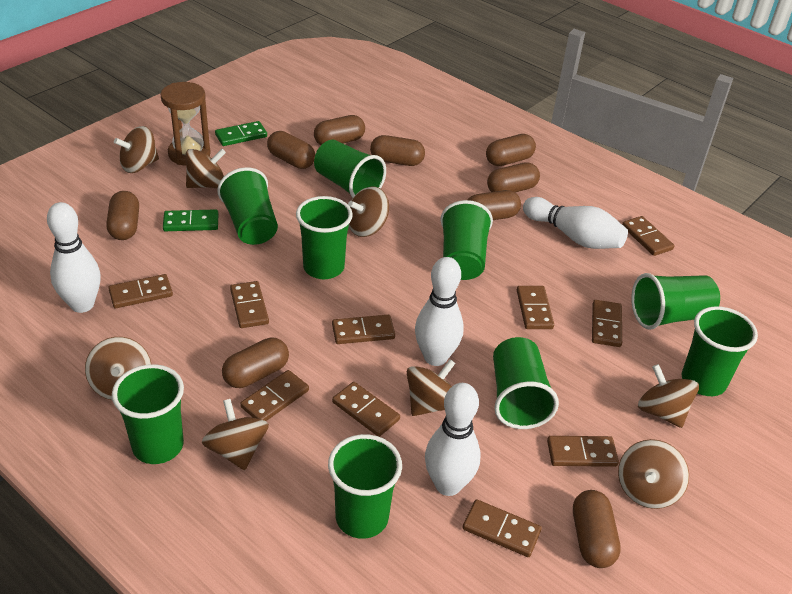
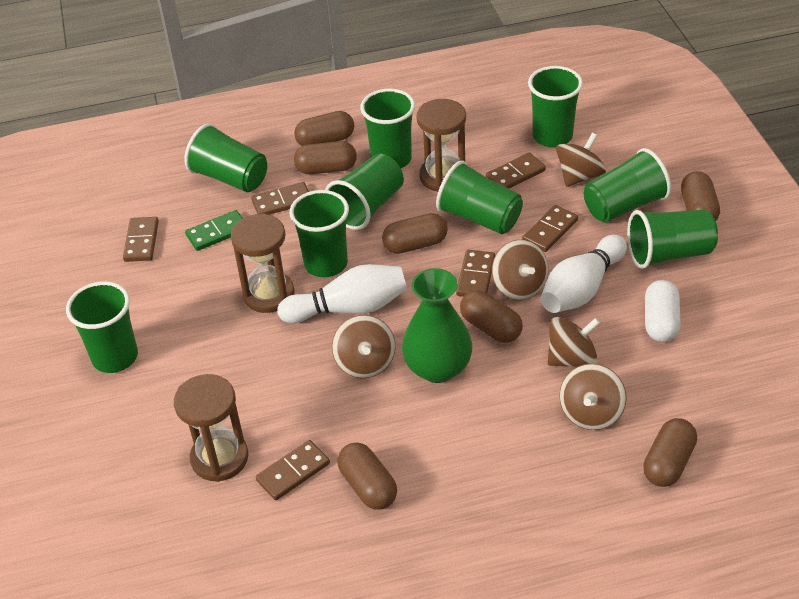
brown capsule: [106,191,139,240] [222,337,289,388] [267,131,315,169] [314,115,365,145] [370,135,425,166] [467,190,521,220] [486,134,536,166] [487,162,540,192] [573,490,621,568] = 9 -> [294,111,354,146] [294,141,357,174] [337,443,397,510] [382,213,448,254] [460,290,523,343] [643,418,697,487] [681,171,720,221] = 7
brown domino: [108,274,173,308] [230,281,269,328] [240,370,309,421] [332,315,395,344] [332,382,400,437] [462,499,542,557] [517,286,554,329] [547,436,619,467] [592,300,622,347] [622,216,674,256] = 10 -> [123,217,159,262] [251,182,309,215] [256,440,330,500] [456,250,495,297] [486,152,546,189] [522,205,578,252] = 6
brown hourglass: [160,82,211,166] = 1 -> [174,374,248,482] [231,213,295,313] [417,99,466,192] = 3
brown spinning top: [85,337,151,400] [114,126,159,173] [186,149,226,188] [202,399,269,470] [348,187,389,237] [407,359,455,416] [618,439,689,509] [638,364,699,428] = 8 -> [332,315,395,378] [492,240,548,300] [548,317,600,366] [556,133,606,187] [559,364,627,430] = 5
green domino: [163,209,218,231] [215,121,267,146] = 2 -> [185,210,243,251] = 1
green vase: none = 0 -> [402,268,472,383] = 1
white bowling pin: [47,202,101,313] [415,257,464,366] [425,383,481,496] [523,197,628,249] = 4 -> [277,264,407,323] [541,235,627,313] = 2
white capsule: none = 0 -> [645,280,681,342] = 1

